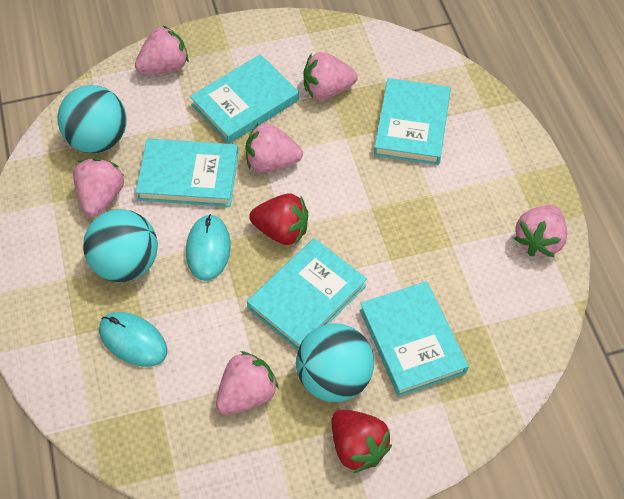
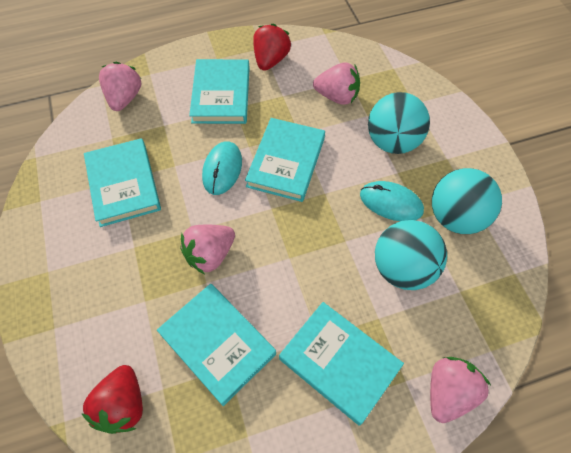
pink strawberry: [73,158,124,217] [135,26,188,74] [216,351,279,415] [245,123,303,173] [303,52,357,100] [514,205,567,257] = 6 -> [99,62,142,111] [180,225,235,275] [313,62,360,105] [430,357,491,423] = 4

